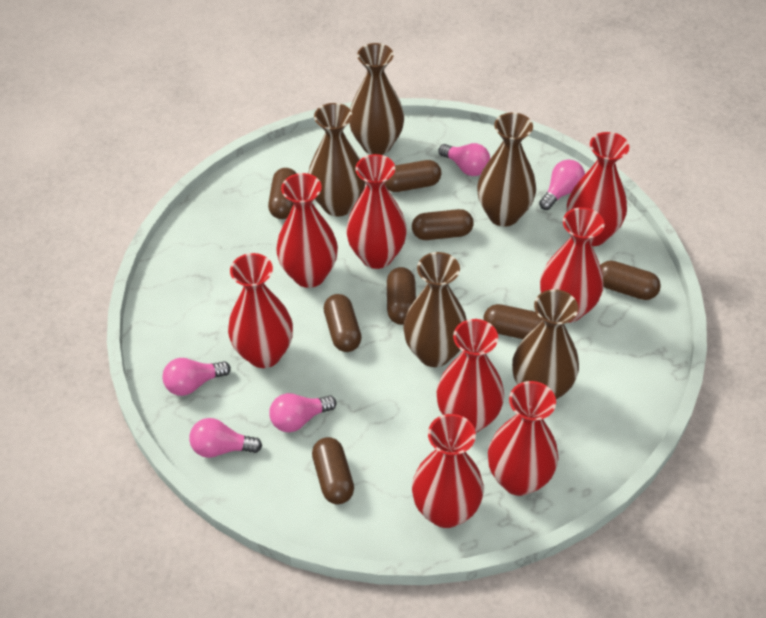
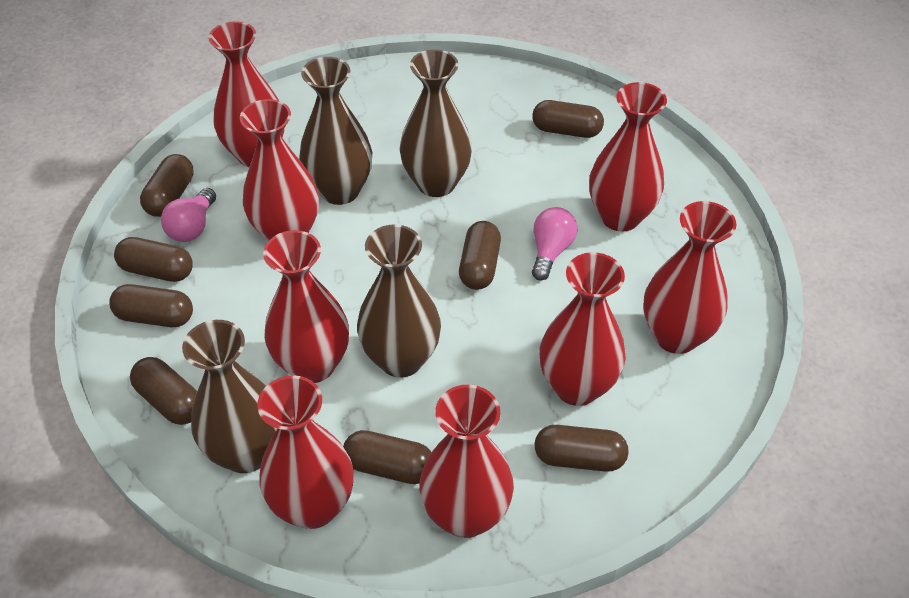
brown vase: [308,103,365,216] [349,43,404,155] [403,252,467,367] [477,112,536,227] [512,289,579,399] = 5 -> [182,320,277,473] [299,57,372,205] [357,224,441,378] [400,49,472,197] = 4
pink light bulb: [162,358,231,396] [189,418,262,458] [269,393,337,432] [439,143,490,176] [539,160,585,210] = 5 -> [161,188,216,242] [532,207,577,281] = 2

